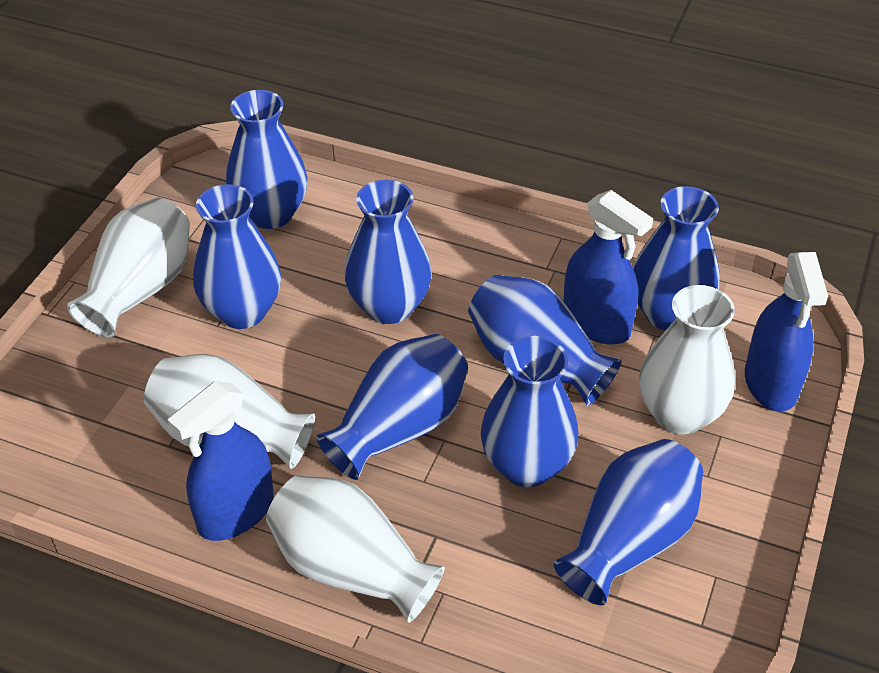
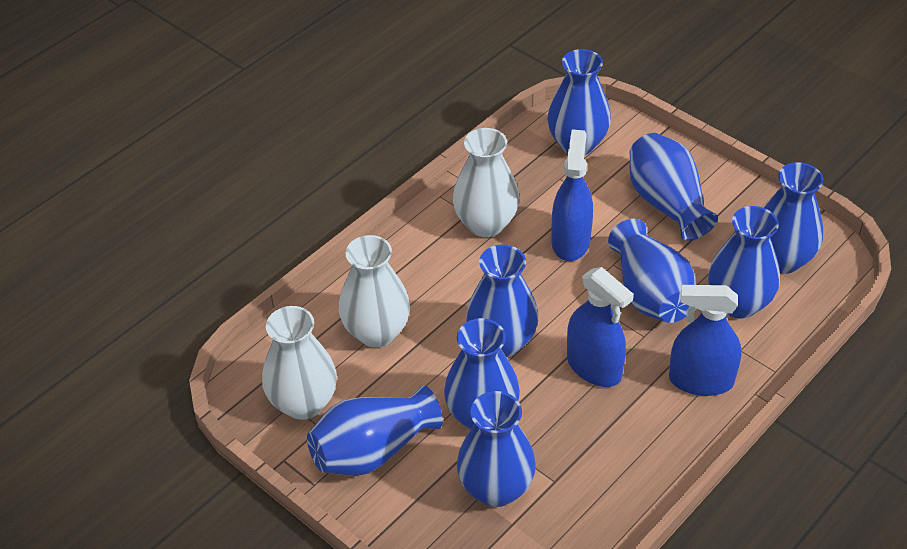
blue vase: [193,184,281,329] [226,90,307,229] [316,334,468,480] [344,180,432,324] [468,275,621,405] [481,336,578,487] [554,439,703,605] [633,186,720,331] = 8 -> [307,385,443,476] [444,318,520,430] [457,391,536,507] [466,245,538,357] [547,49,611,155] [608,219,696,323] [630,133,718,241] [708,206,780,319] [764,162,824,274] = 9
white vase: [67,198,190,338] [144,354,315,469] [266,475,445,623] [639,285,735,435] = 4 -> [262,306,337,420] [339,235,410,348] [453,128,519,237] = 3

